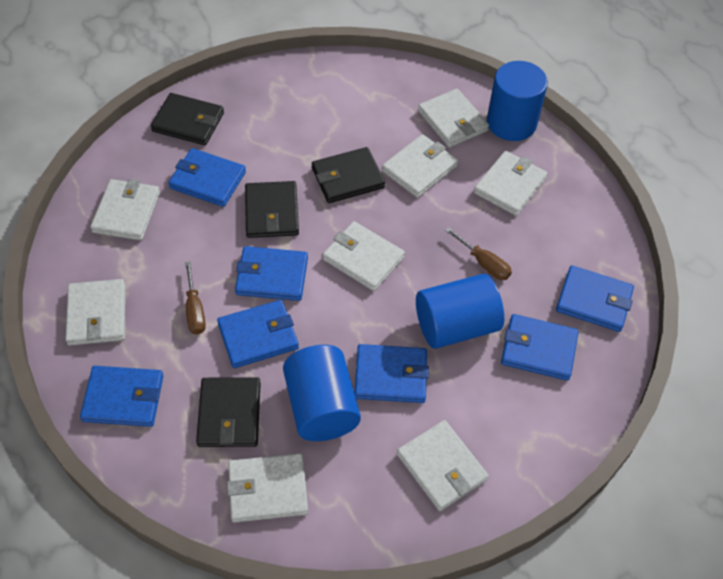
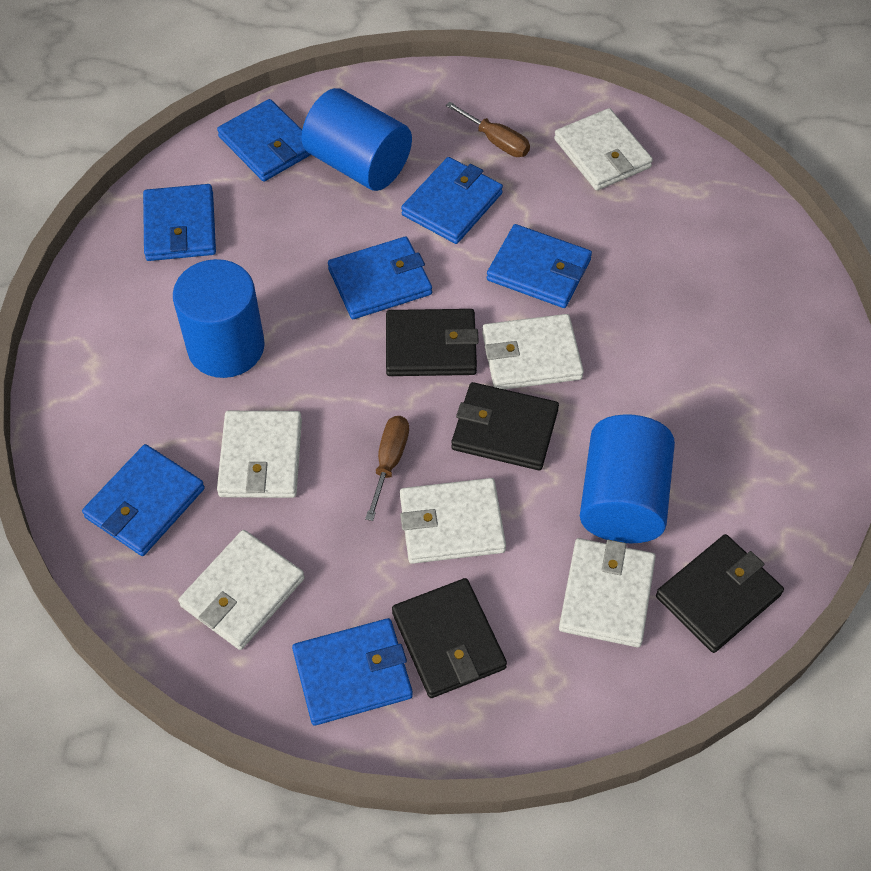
white wallet: [65,279,125,346] [90,179,160,240] [227,453,308,523] [323,221,405,291] [382,134,458,198] [397,420,489,511] [418,89,489,148] [474,151,547,216] = 8 -> [178,530,305,650] [217,411,302,498] [400,478,506,564] [482,314,584,389] [554,108,653,190] [559,538,656,647] = 6

